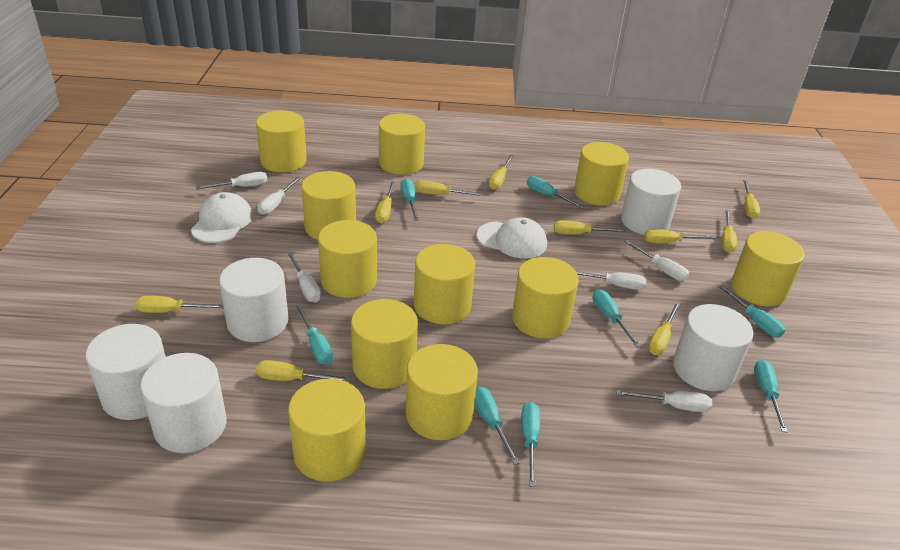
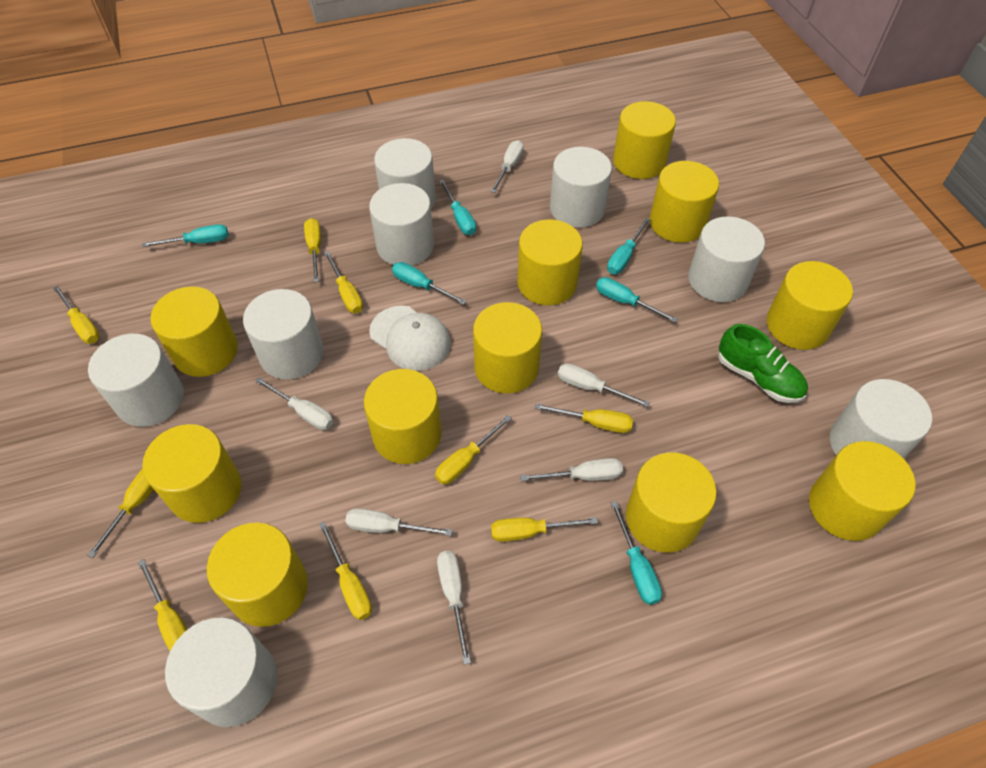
green shoe: none = 0 -> [718,324,808,403] = 1
turquoise screwdriver: [296,305,333,365] [401,178,419,221] [474,386,520,465] [521,402,540,487] [527,176,584,208] [593,289,641,347] [718,285,785,337] [754,360,788,433] = 8 -> [142,224,229,247] [392,262,467,305] [439,180,476,235] [596,277,677,322] [607,218,650,274] [611,501,662,605] = 6
white cap: [191,192,253,243] [477,217,547,259] = 2 -> [369,306,451,371] = 1
white cylinder: [86,324,166,420] [140,353,227,453] [219,258,289,342] [621,169,681,235] [673,304,753,391] = 5 -> [88,334,184,427] [165,617,277,727] [243,289,324,380] [369,183,434,266] [374,138,436,208] [550,147,612,228] [688,216,765,302] [830,379,932,459] = 8
yellow screwdriver: [135,296,224,313] [256,360,350,382] [375,182,395,223] [415,180,484,196] [489,155,513,190] [554,220,626,234] [644,229,717,243] [648,302,680,355] [721,210,737,252] [743,180,760,219] = 10 -> [53,286,100,344] [87,468,154,558] [138,559,187,651] [304,218,321,282] [319,521,372,620] [324,251,363,313] [435,415,512,484] [491,517,598,542] [535,404,633,433] = 9

